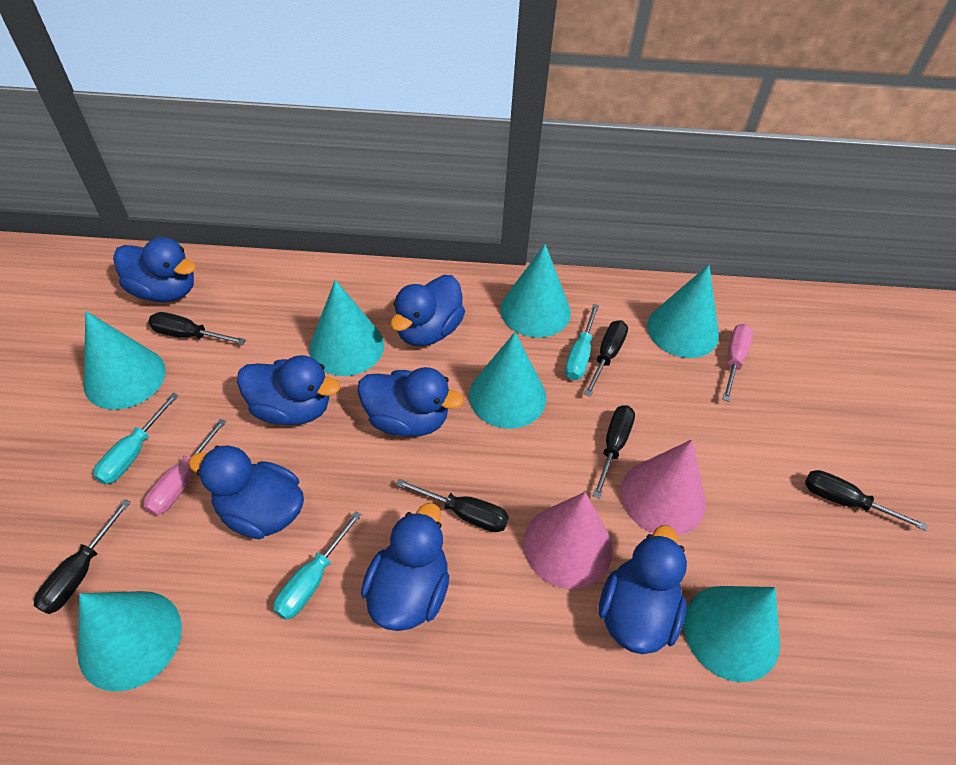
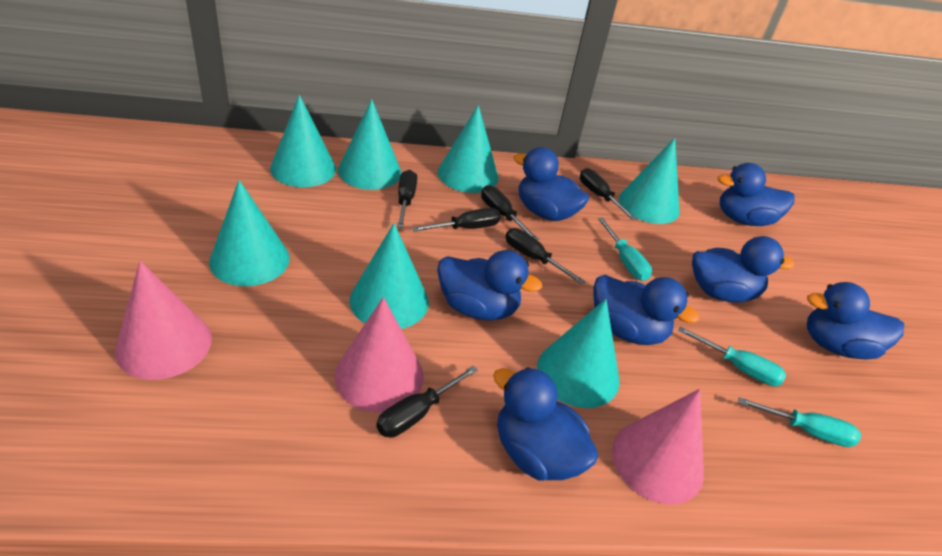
pink cone: [524,492,613,589] [621,439,706,536] = 2 -> [115,261,212,380] [334,297,424,413] [612,389,704,505] = 3
pink screwdriver: [144,419,226,515] [722,324,753,402] = 2 -> none = 0

